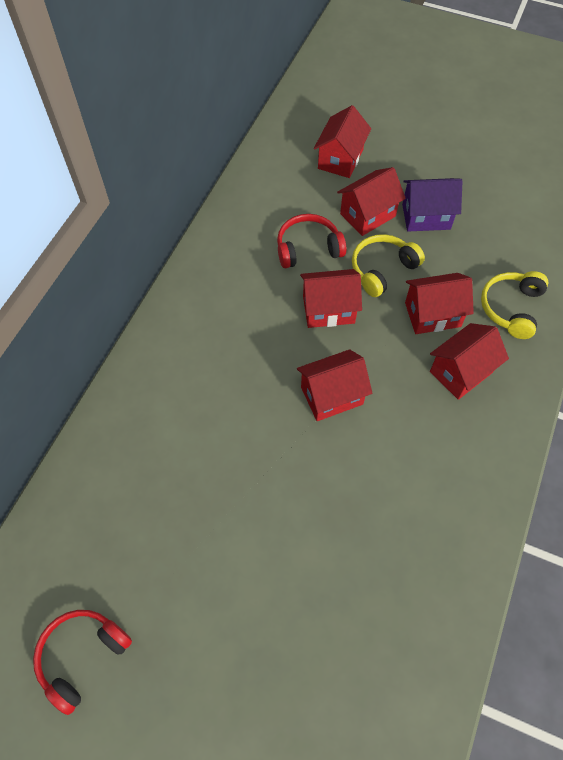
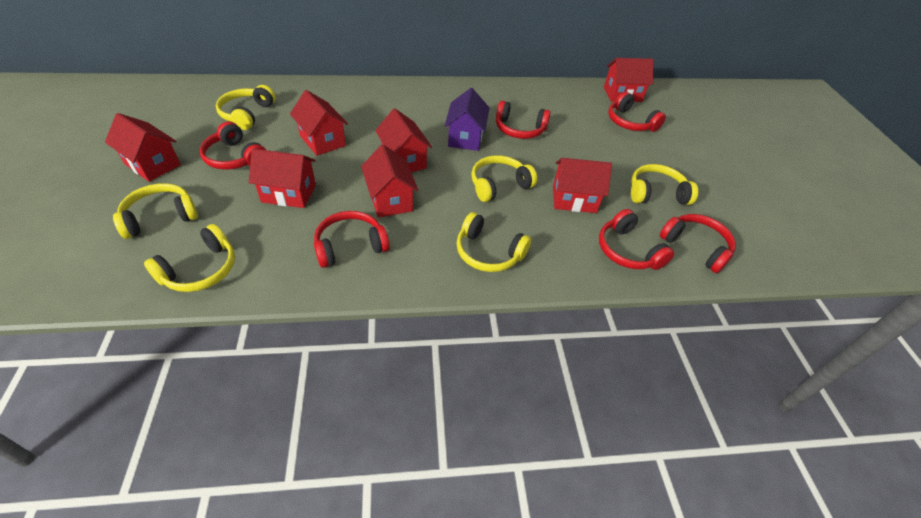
red headphones: [33,610,132,715] [277,214,346,268] = 2 -> [200,122,266,170] [314,211,390,268] [496,101,551,139] [599,209,674,270] [608,92,666,132] [660,214,736,273] = 6
red house: [297,349,372,421] [300,269,362,328] [314,105,371,178] [337,167,406,236] [405,273,474,334] [430,323,509,400] = 6 -> [105,113,181,182] [249,149,316,208] [290,90,348,156] [361,145,418,218] [375,108,432,172] [553,158,612,213] [604,58,654,102] = 7
yellow headphones: [352,234,425,297] [481,271,548,339] = 2 -> [113,183,198,239] [144,224,235,292] [216,85,276,130] [457,212,531,272] [471,155,537,202] [631,164,698,205] = 6

